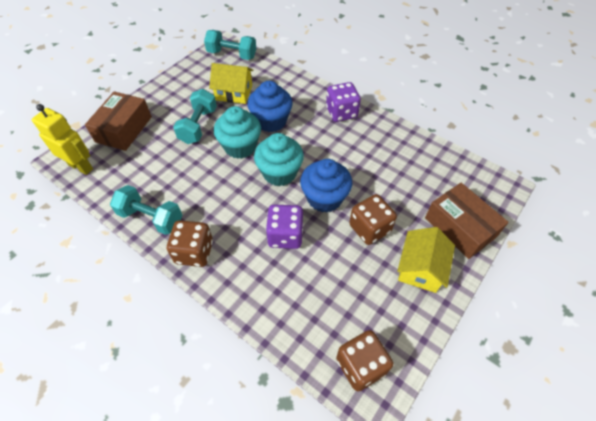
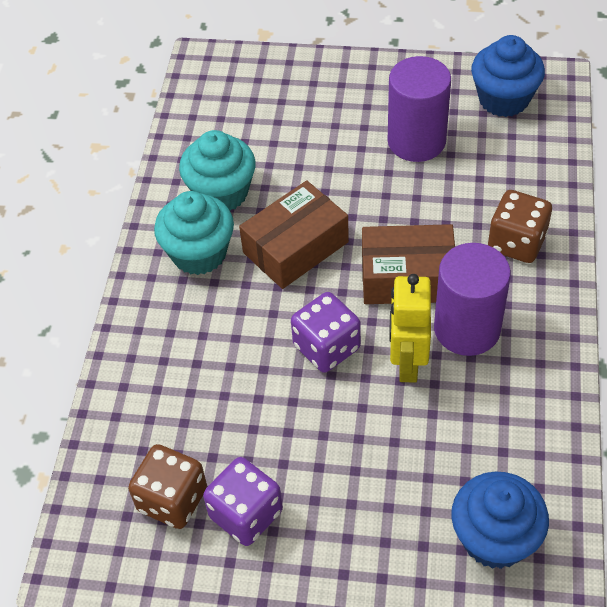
brown dice: [167,220,213,267] [336,330,393,391] [349,194,397,245] = 3 -> [128,444,207,529] [488,190,552,263] = 2
purple cylinder: none = 0 -> [388,56,451,162] [434,243,511,356] = 2
turquoise dumbbell: [110,185,182,235] [173,89,217,144] [204,30,256,60] = 3 -> none = 0
yellow house: [209,63,254,104] [397,227,455,293] = 2 -> none = 0

